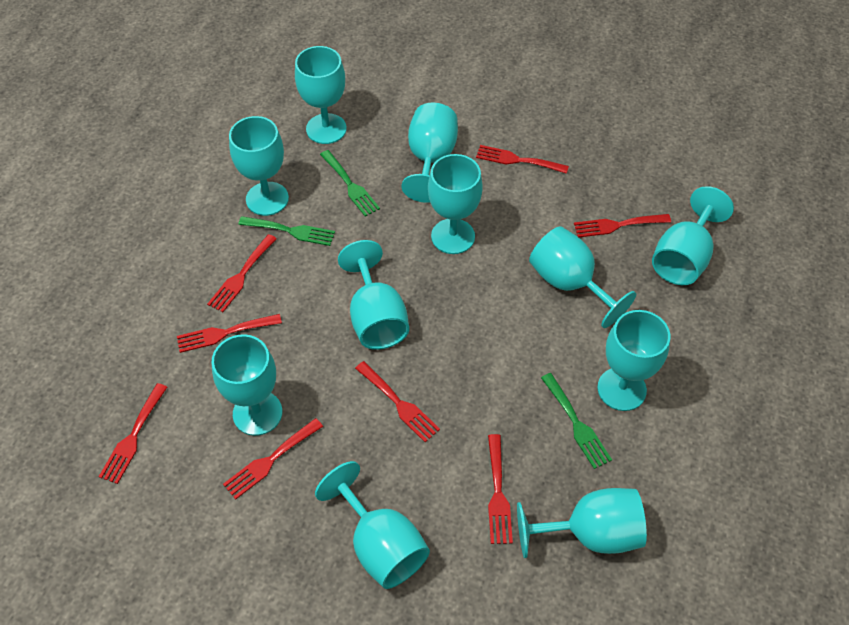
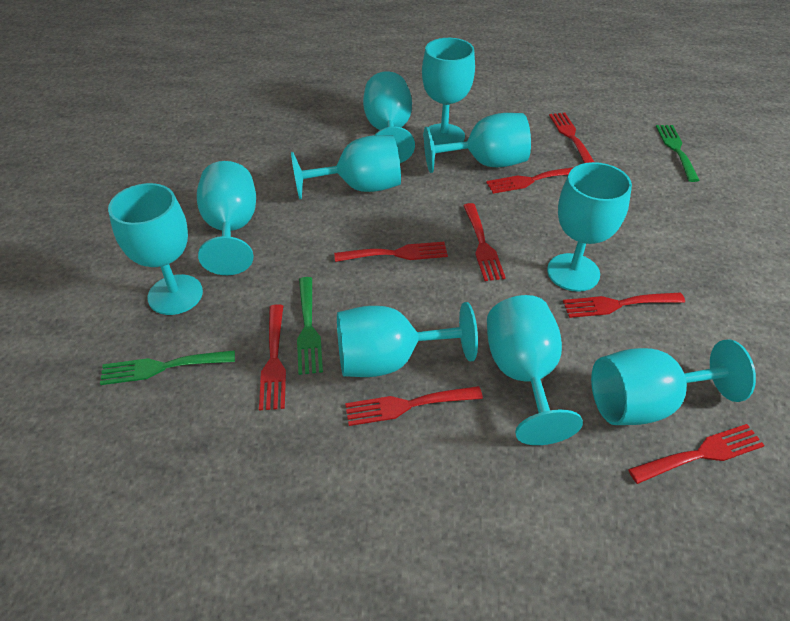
turquoise goblet: [212,334,282,436] [229,116,289,216] [295,46,347,144] [315,461,430,589] [338,240,409,350] [401,102,458,203] [428,154,483,254] [517,488,647,558] [529,226,636,328] [597,310,670,411] [652,186,734,285] = 11 -> [108,183,203,315] [197,161,256,275] [291,135,401,200] [337,302,478,377] [363,71,415,163] [422,38,475,145] [424,113,531,173] [487,295,583,445] [547,162,632,292] [591,339,756,425] = 10

